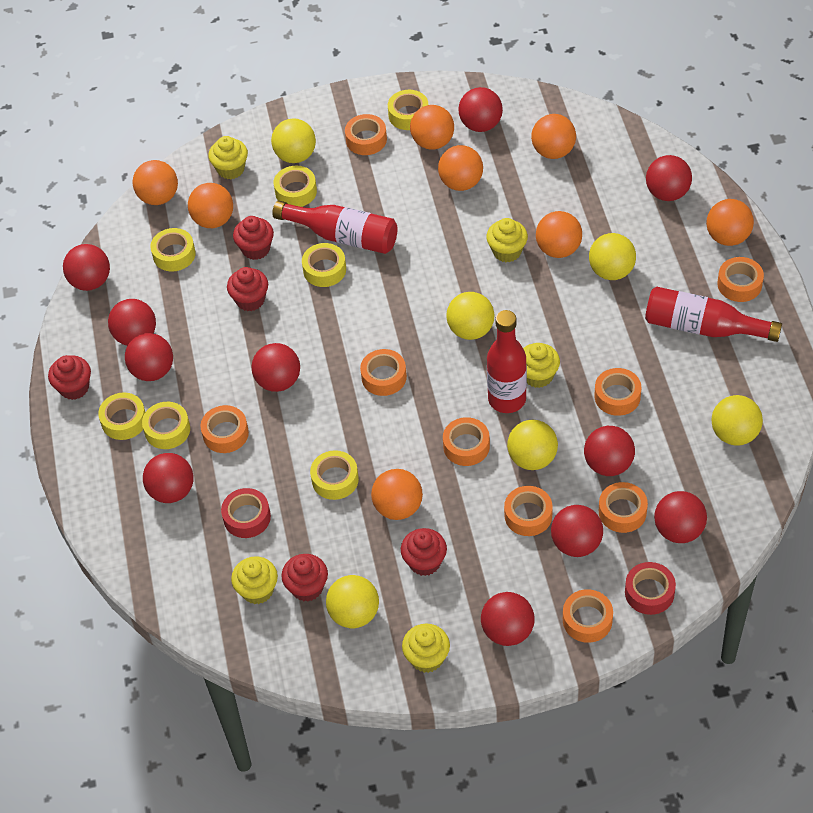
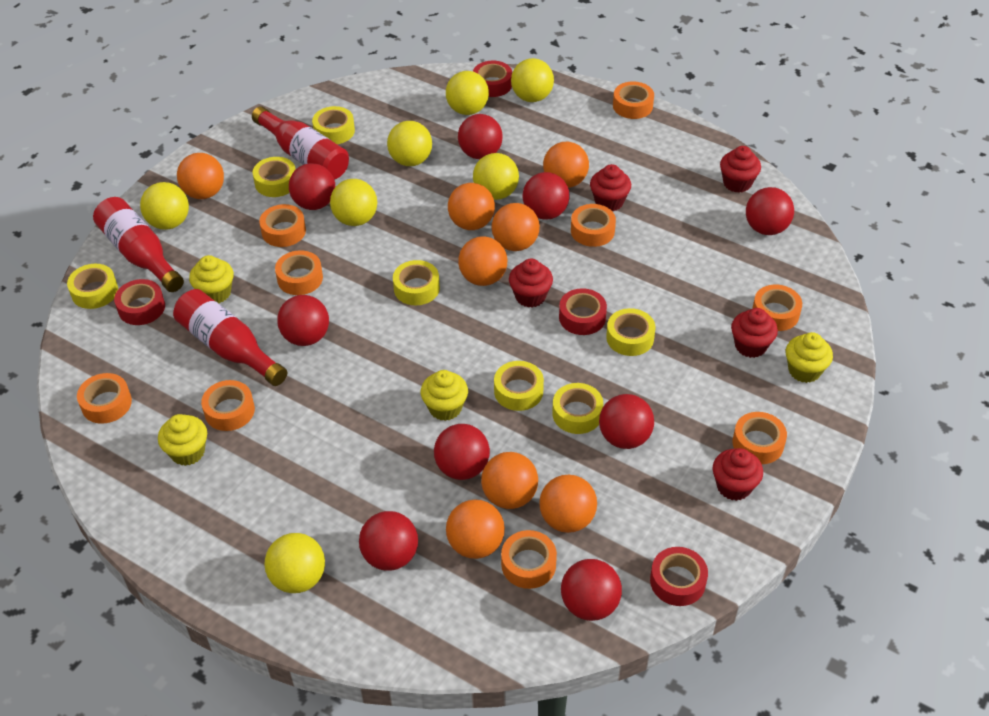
red ball: [63,244,110,291] [108,299,156,346] [125,333,173,381] [143,453,194,503] [252,343,300,392] [458,87,503,132] [481,592,535,646] [551,505,603,557] [584,426,635,476] [646,155,692,201] [654,491,707,543] = 11 -> [277,295,329,346] [289,163,335,210] [359,511,418,571] [434,424,490,480] [458,114,503,159] [522,172,570,220] [561,559,622,621] [599,394,654,449] [746,187,794,235] = 9
red tape: [221,488,271,538] [625,562,676,615] = 2 -> [114,279,165,325] [473,61,512,97] [559,288,607,335] [650,547,708,606] = 4
yellow ball: [271,118,316,163] [326,575,379,628] [446,292,494,340] [507,420,558,470] [589,233,636,280] [711,395,763,445] = 6 -> [140,182,189,230] [264,533,325,593] [330,179,377,226] [387,121,432,166] [446,71,489,115] [473,153,519,200] [511,58,554,102] = 7
yellow cupcake: [208,136,248,179] [231,556,278,604] [402,624,450,673] [486,218,528,262] [523,343,560,388] = 5 -> [158,414,207,466] [189,255,234,303] [421,370,468,421] [786,332,833,383] = 4

